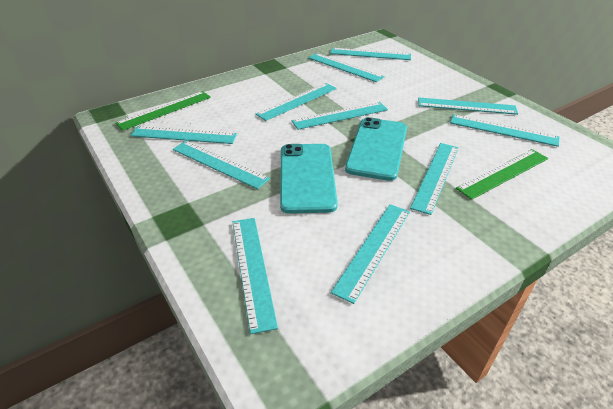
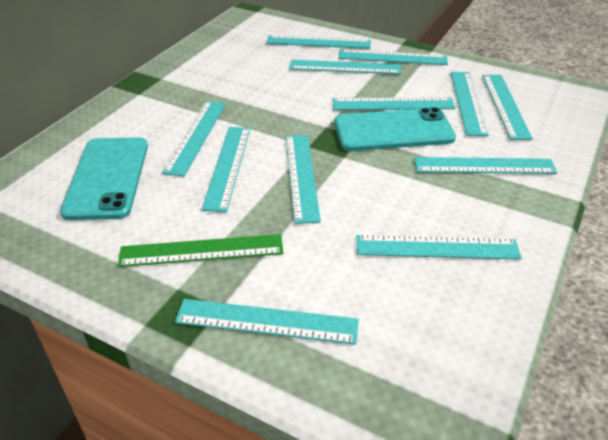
green ruler: [115,91,211,131] [456,149,548,200] = 2 -> [118,234,283,267] = 1
turquoise ruler: [130,126,237,144] [173,141,270,189] [233,218,278,334] [256,83,337,121] [292,102,388,130] [308,53,385,82] [330,48,411,60] [331,204,410,304] [410,143,459,215] [418,97,518,115] [450,114,559,147] = 11 -> [162,101,226,177] [175,299,359,345] [202,127,251,212] [266,35,371,49] [286,135,321,224] [289,60,401,74] [333,97,455,110] [339,49,448,65] [357,235,522,260] [414,157,557,174] [451,72,489,136] [482,75,533,140] = 12

